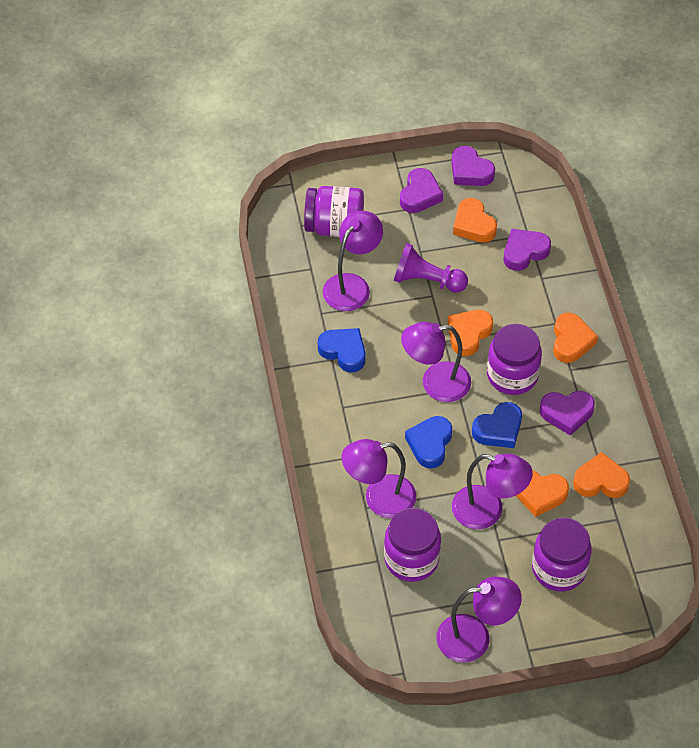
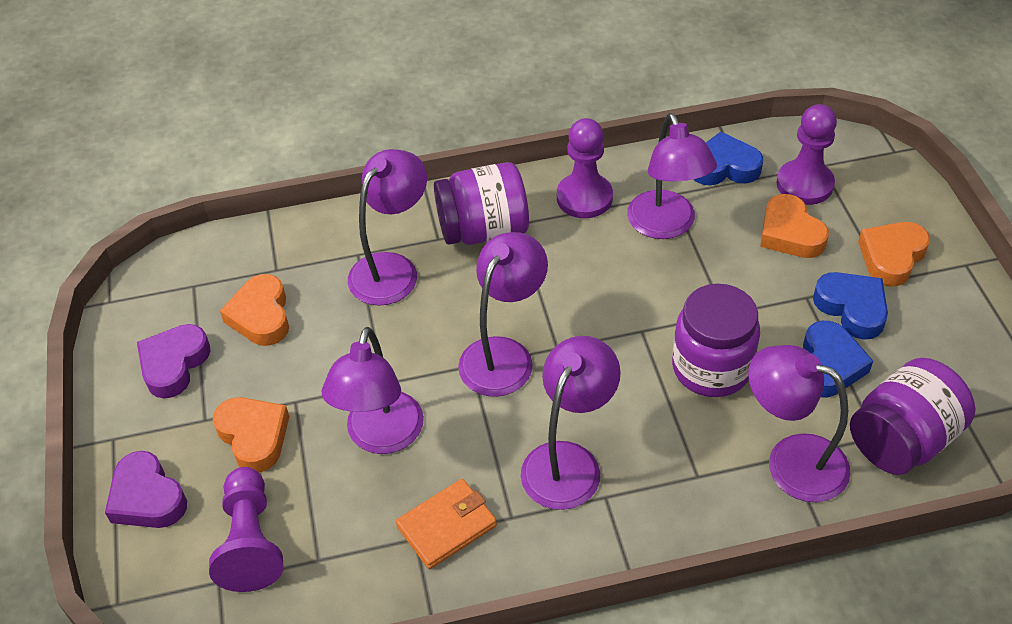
orange heart: [448,310,493,356] [453,198,497,243] [516,470,569,517] [553,313,598,363] [573,452,630,498] = 5 -> [213,397,290,472] [220,274,289,346] [760,194,829,258] [858,222,930,287] = 4
orange wallet: none = 0 -> [396,479,497,569] = 1
purple heart: [400,168,443,213] [452,146,495,186] [504,229,551,271] [540,391,595,436] = 4 -> [105,451,187,528] [137,324,210,398] = 2
purple jar: [304,186,364,237] [384,508,441,582] [487,324,542,395] [532,518,592,592] = 4 -> [434,162,529,245] [672,284,760,397] [850,358,976,475] = 3
purple lamp: [323,211,383,311] [341,439,416,518] [401,322,471,402] [436,577,522,662] [452,454,533,529] = 5 -> [322,327,424,454] [348,149,427,306] [458,232,548,397] [521,336,621,510] [627,113,717,239] [748,345,850,502] = 6
purple pawn: [394,243,468,293] = 1 -> [209,467,283,592] [557,118,613,218] [776,104,837,205] = 3

